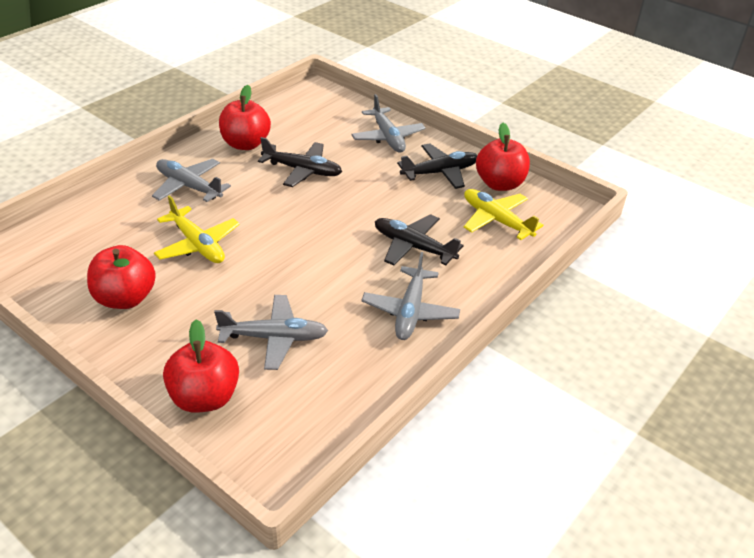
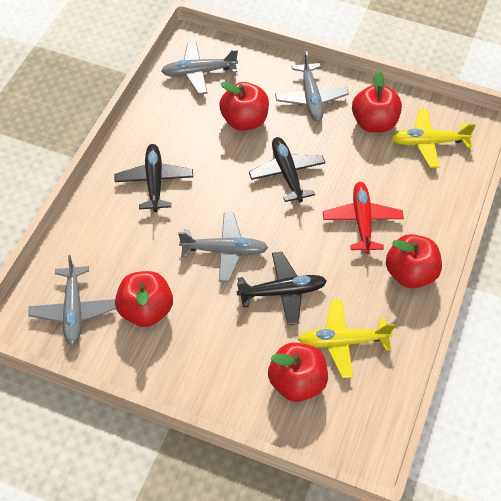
red apple: [87,245,156,309] [163,319,239,412] [219,85,271,150] [476,123,530,191] = 4 -> [115,271,173,327] [219,82,269,131] [268,343,328,402] [352,70,402,133] [386,234,442,288] = 5
red plane: none = 0 -> [323,182,404,254] = 1

